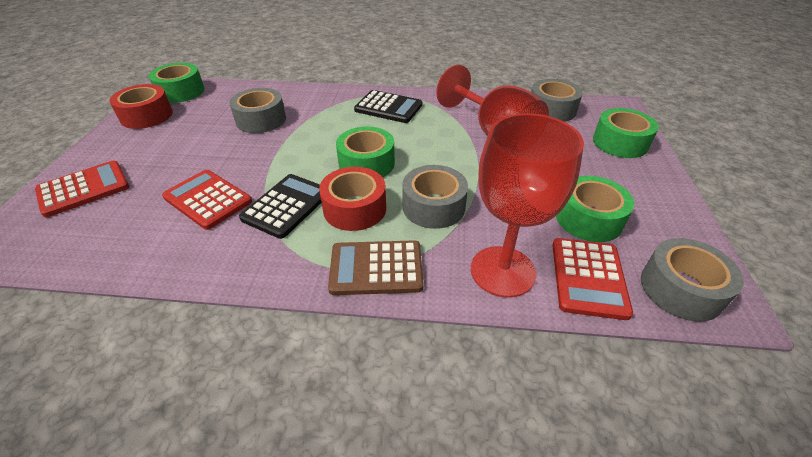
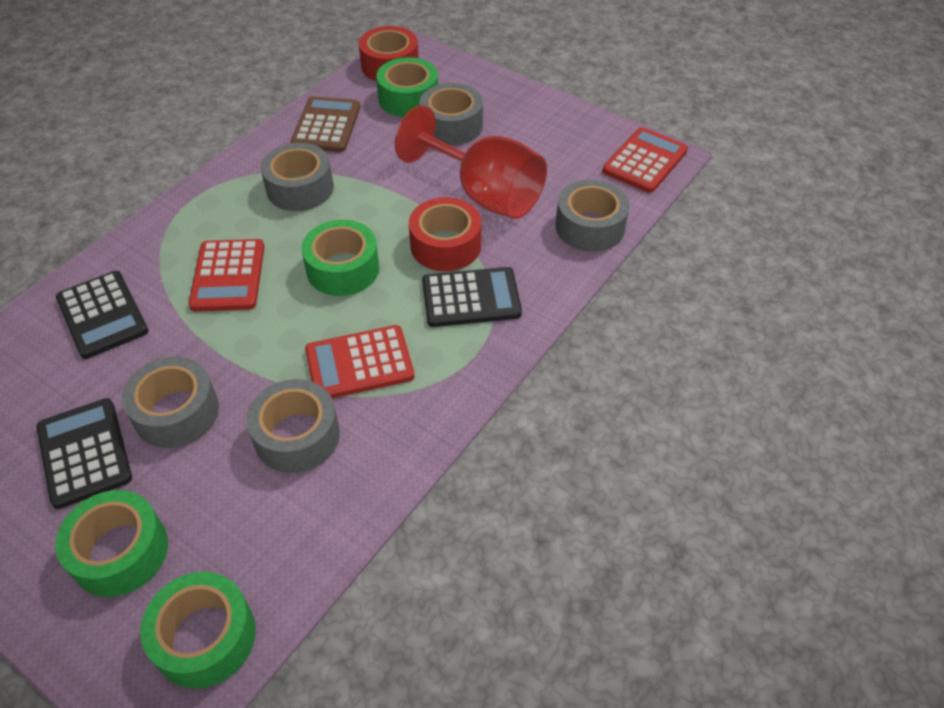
black calculator: [239,174,321,239] [354,90,422,123] = 2 -> [37,398,132,509] [56,271,149,359] [422,267,522,327] = 3
grey tape: [230,88,286,133] [402,165,468,229] [531,79,583,122] [641,238,744,322] = 4 -> [122,357,219,448] [246,379,340,473] [261,143,334,211] [420,83,483,145] [555,180,630,252] = 5
red goblet: [436,65,549,136] [471,113,584,298] = 2 -> [395,105,547,219] = 1

